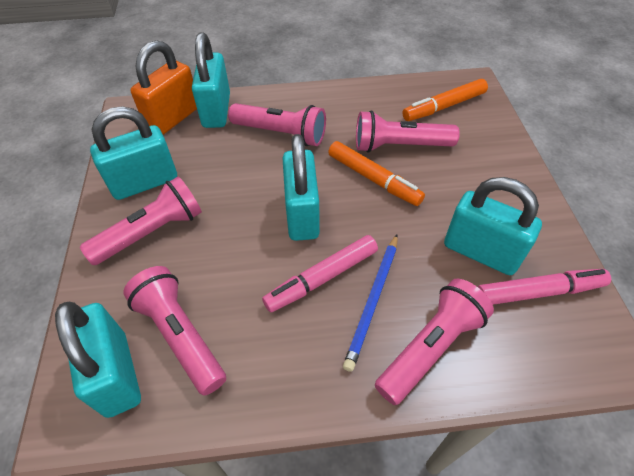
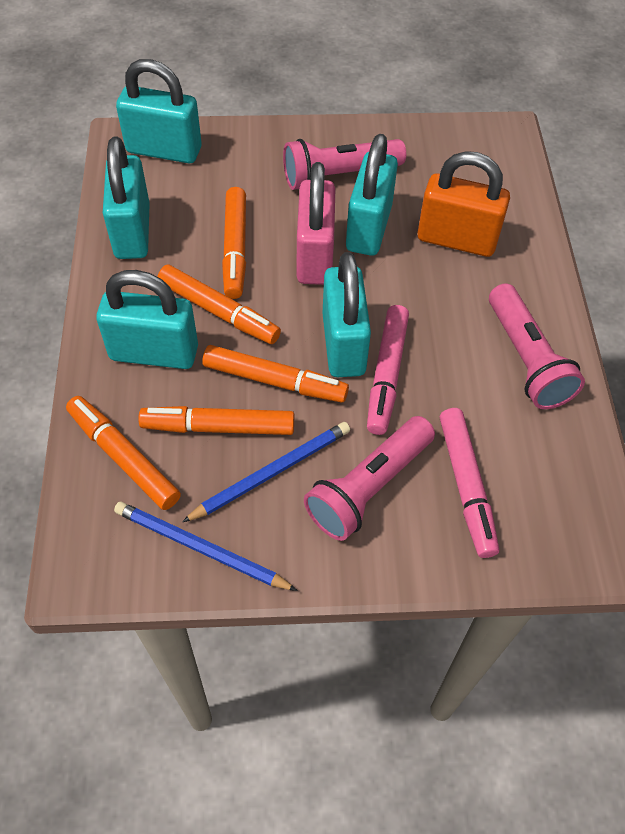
blue pencil: [343,234,398,372] = 1 -> [114,501,298,591] [182,422,350,522] = 2
orange marker: [328,141,425,206] [402,79,488,121] = 2 -> [66,396,181,510] [138,406,294,435] [157,264,281,344] [202,345,349,403] [222,187,246,299] = 5
pink flashlight: [80,176,202,265] [123,266,226,396] [228,103,326,146] [356,110,460,152] [375,279,494,405] = 5 -> [283,139,406,190] [304,416,435,541] [489,283,585,409] = 3
pink padlock: none = 0 -> [297,162,335,285] = 1

